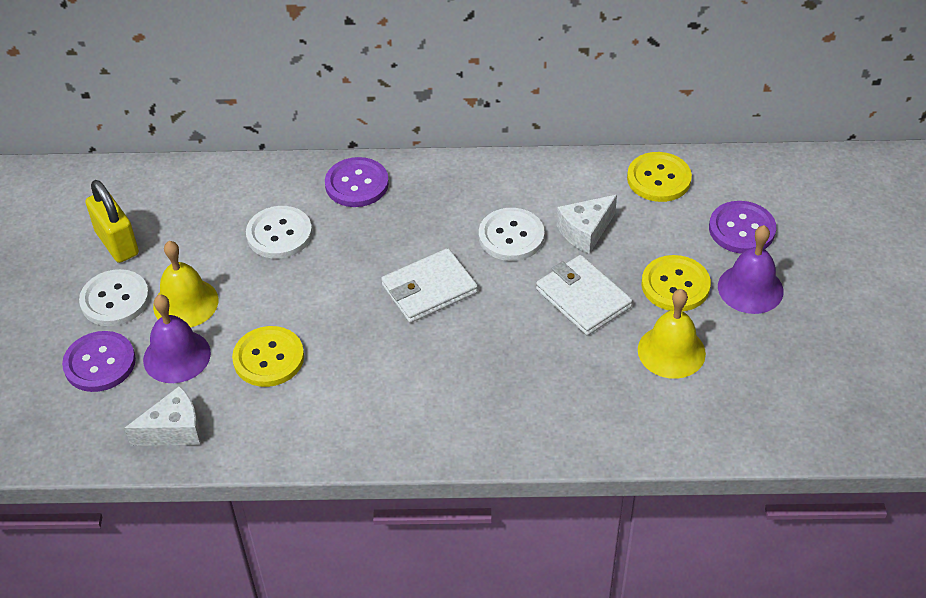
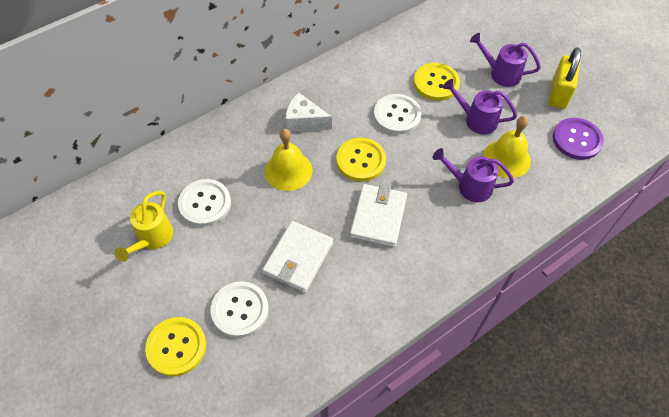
purple bell: [143,295,211,383] [718,225,784,314] = 2 -> none = 0
purple button: [62,331,136,392] [325,157,389,207] [709,201,776,254] = 3 -> [553,118,604,160] = 1
purple watering can: none = 0 -> [432,148,514,202] [443,79,517,135] [470,33,541,87] = 3
white cheese: [124,386,201,446] [557,195,617,254] = 2 -> [285,93,332,131] = 1
yellow watering can: none = 0 -> [114,191,173,262] = 1

